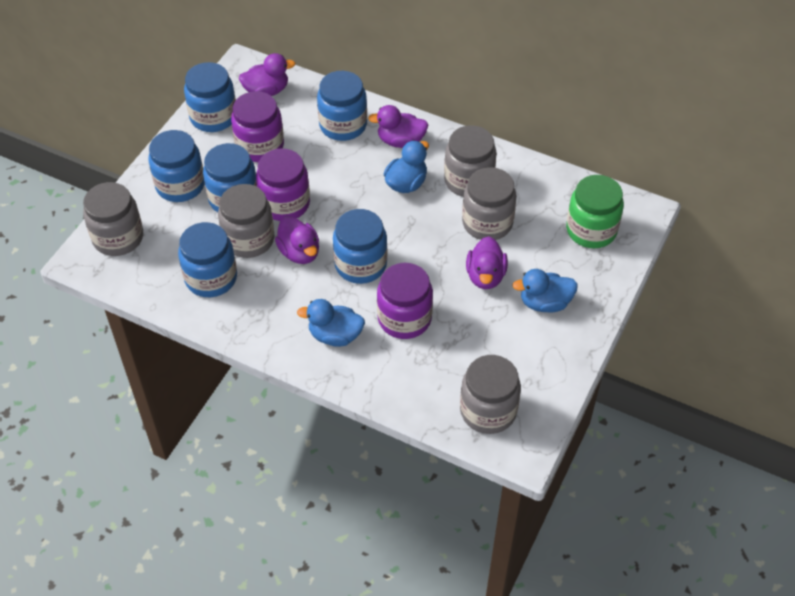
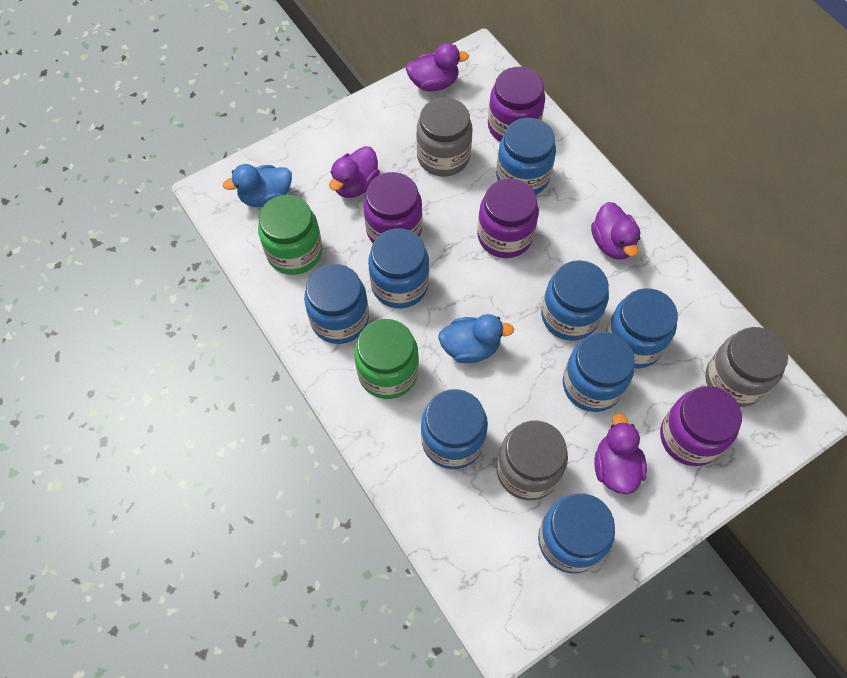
blue duck: [297,299,365,347] [384,140,429,193] [512,269,578,313] = 3 -> [223,164,292,207] [438,314,514,363] = 2
blue jar: [148,130,205,202] [178,222,237,297] [184,62,236,132] [203,143,257,212] [317,71,367,141] [333,209,387,284] = 6 -> [304,264,369,344] [368,228,429,308] [421,389,488,469] [496,118,556,195] [538,493,615,573] [541,260,609,341] [563,332,635,412] [606,288,678,369] = 8
green jar: [566,175,624,248] = 1 -> [258,195,322,275] [354,319,419,399] = 2
grey jar: [83,182,143,256] [218,184,274,258] [444,125,497,197] [460,355,521,434] [462,167,517,240] = 5 -> [416,97,472,177] [496,421,568,500] [705,327,788,407] = 3
purple jar: [231,91,284,162] [256,148,310,221] [377,263,433,339] = 3 -> [363,172,422,243] [477,178,539,258] [488,67,545,142] [660,386,742,466] = 4

